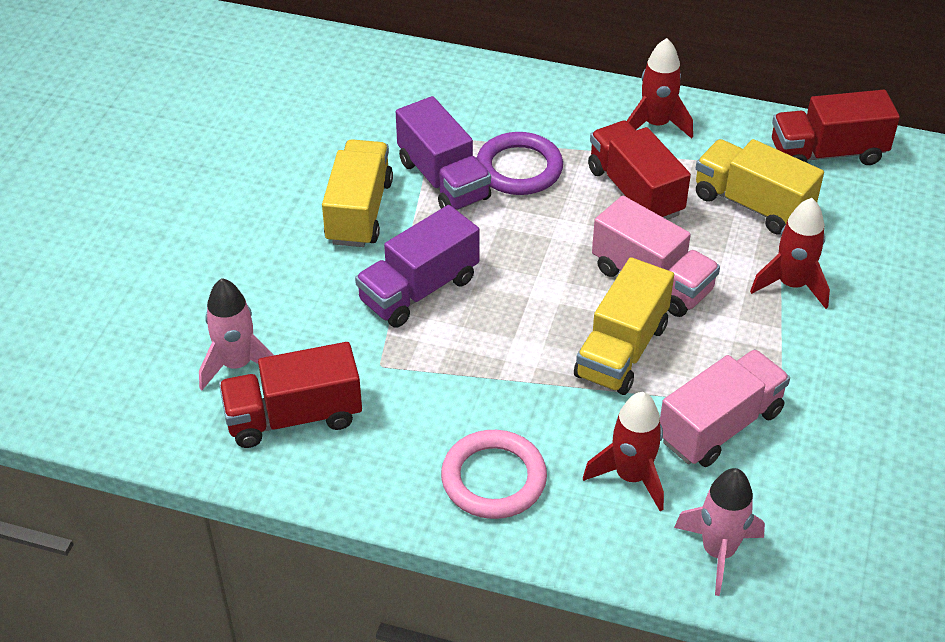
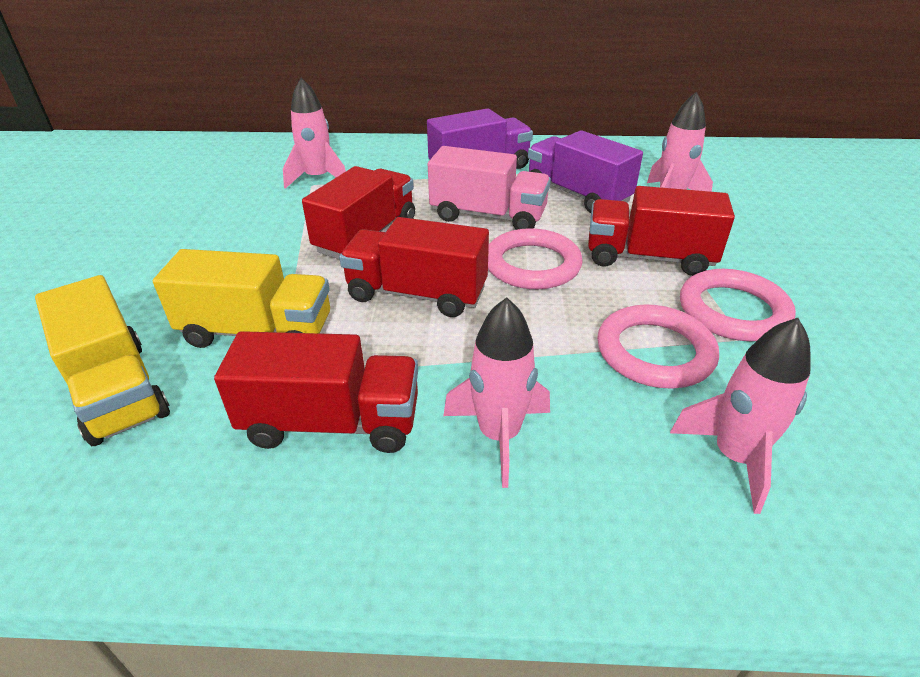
pink ring: [441,430,547,519] = 1 -> [488,228,583,289] [597,305,719,388] [680,269,796,341] = 3
pink rocket: [199,278,274,390] [674,468,765,596] = 2 -> [283,78,346,189] [443,297,550,488] [647,92,713,192] [670,318,810,514] = 4
pink truck: [592,196,720,317] [660,349,790,467] = 2 -> [428,146,551,230] = 1
purple ring: [477,132,563,195] = 1 -> none = 0
red rocket: [583,392,664,511] [627,38,693,138] [750,198,830,309] = 3 -> none = 0
red truck: [219,342,362,448] [588,120,691,220] [772,90,900,165] = 3 -> [214,331,418,453] [302,166,415,259] [339,217,489,317] [588,186,735,276] = 4
yellow truck: [322,139,393,247] [574,257,674,395] [696,139,824,235] = 3 -> [35,275,170,446] [153,249,330,348] = 2

